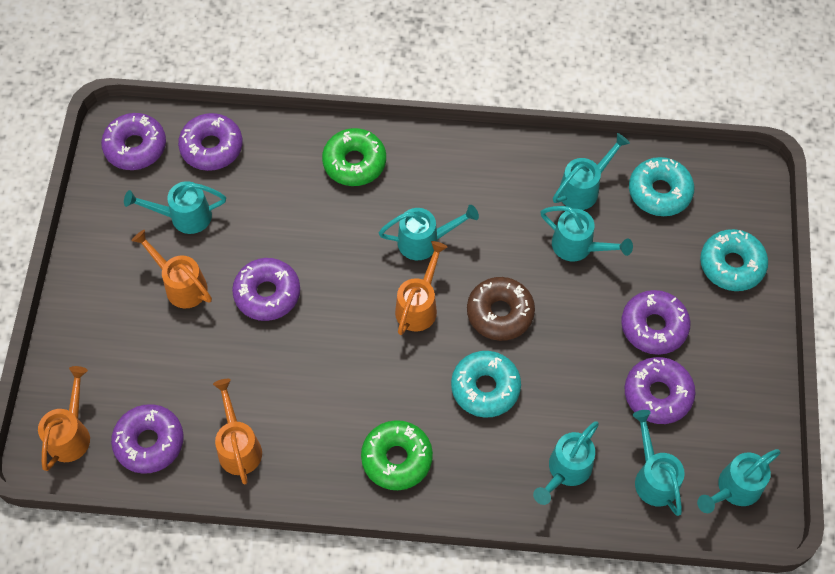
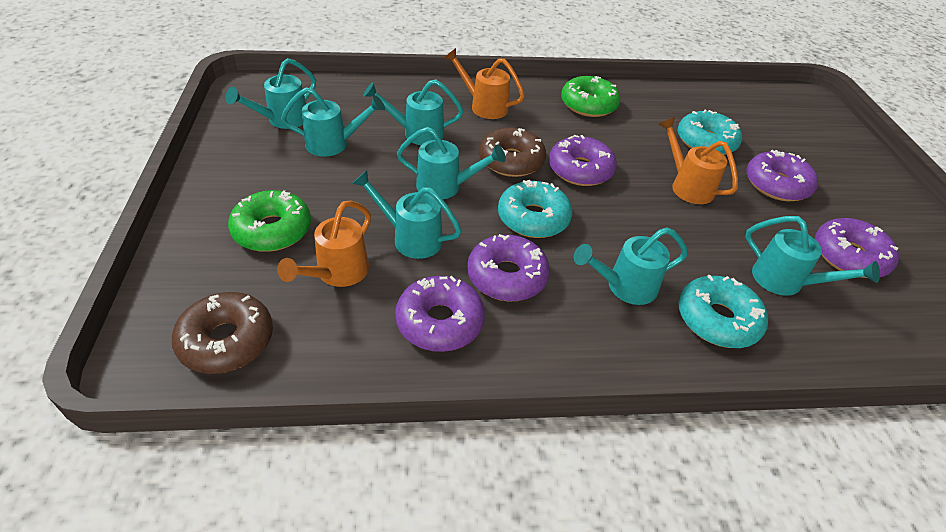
brown donut: [467,277,535,341] = 1 -> [172,292,273,374] [479,127,546,177] = 2
orange watering can: [38,366,90,471] [132,230,212,308] [213,379,262,484] [395,241,447,335] = 4 -> [277,200,371,287] [444,48,525,119] [659,117,738,204] = 3
purple donut: [101,113,166,170] [111,404,184,474] [178,113,243,171] [232,258,300,321] [621,290,690,355] [625,357,696,424] = 6 -> [395,276,485,352] [467,234,550,301] [549,135,617,186] [746,150,818,201] [815,218,899,278] = 5

